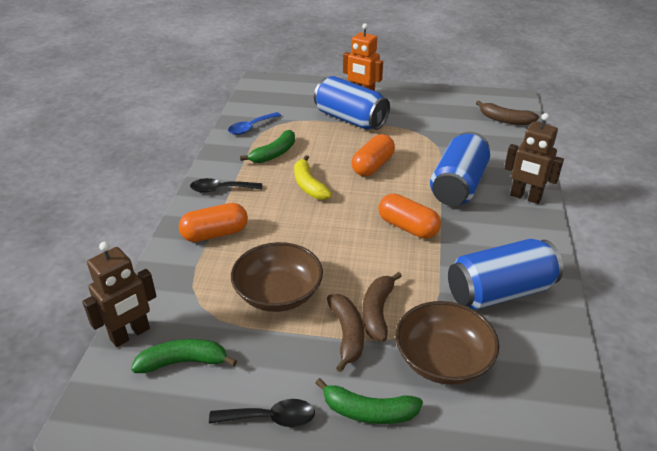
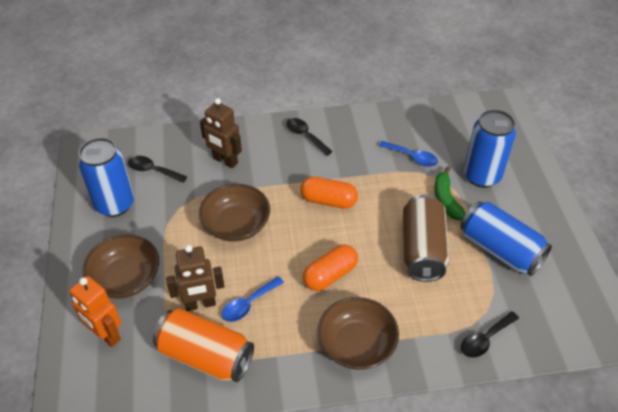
black spoon: [190,178,262,193] [209,399,315,427] = 2 -> [128,156,187,183] [286,118,333,156] [461,311,519,358] = 3
blue spoon: [228,112,281,135] = 1 -> [222,276,284,322] [379,141,438,167] = 2
brown banana: [327,294,364,372] [362,272,402,342] [476,101,539,125] = 3 -> none = 0
brown bowl: [231,242,323,312] [395,301,499,385] = 2 -> [82,234,159,299] [199,184,270,242] [317,297,399,370] = 3
brown can: none = 0 -> [403,194,449,282] = 1
green banana: [131,339,237,373] [240,130,295,163] [315,378,423,424] = 3 -> [435,166,466,220] = 1
orange can: none = 0 -> [153,308,254,382] = 1
orange capsule: [179,203,248,242] [351,134,395,176] [378,194,441,239] = 3 -> [300,177,358,209] [303,244,358,291] = 2
yellow banana: [294,155,332,200] = 1 -> none = 0

